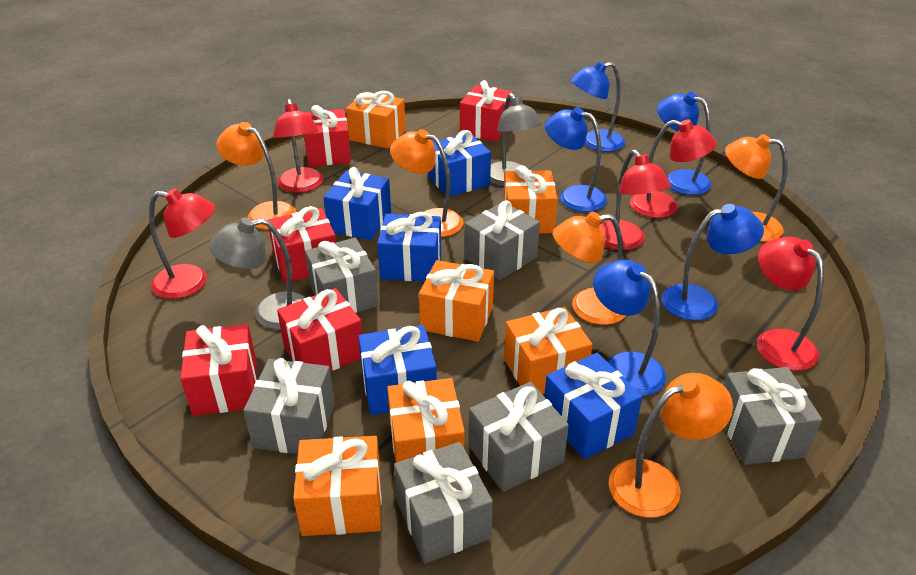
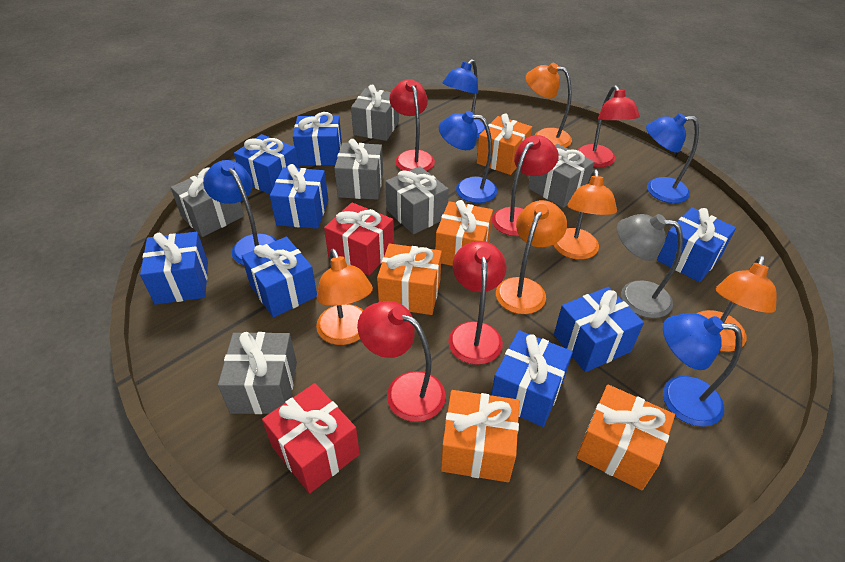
blue gift: [323,167,391,240] [358,325,437,415] [377,212,441,282] [428,130,491,197] [544,353,643,459] = 5 -> [140,232,208,305] [234,134,299,194] [242,237,317,318] [270,164,328,229] [293,112,342,166] [491,330,573,427] [554,287,644,372] [657,207,736,282] = 8
grey lamp: [209,217,307,329] [490,93,542,186] = 2 -> [617,214,683,318] = 1
orange gift: [293,436,382,536] [346,91,406,148] [387,378,465,463] [419,260,494,342] [503,165,558,233] [504,307,593,394] = 6 -> [377,243,442,315] [435,200,493,266] [441,390,519,482] [477,114,532,175] [576,384,675,490] = 5
red gift: [180,324,257,416] [268,206,336,283] [277,288,363,371] [304,105,351,167] [460,80,513,142] = 5 -> [262,383,360,494] [324,203,394,275] = 2

